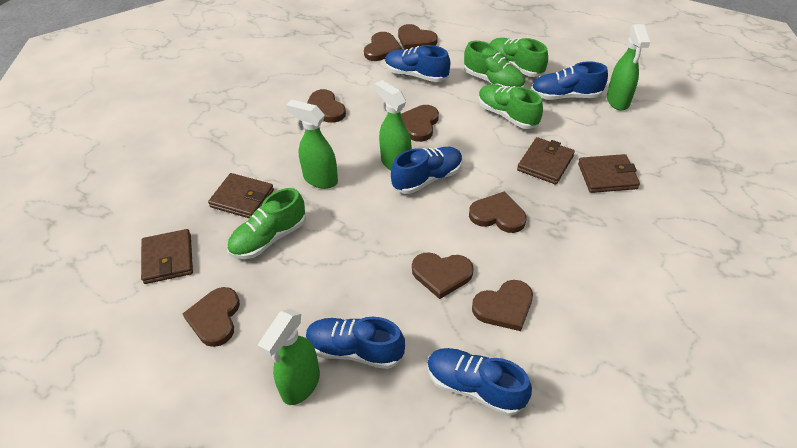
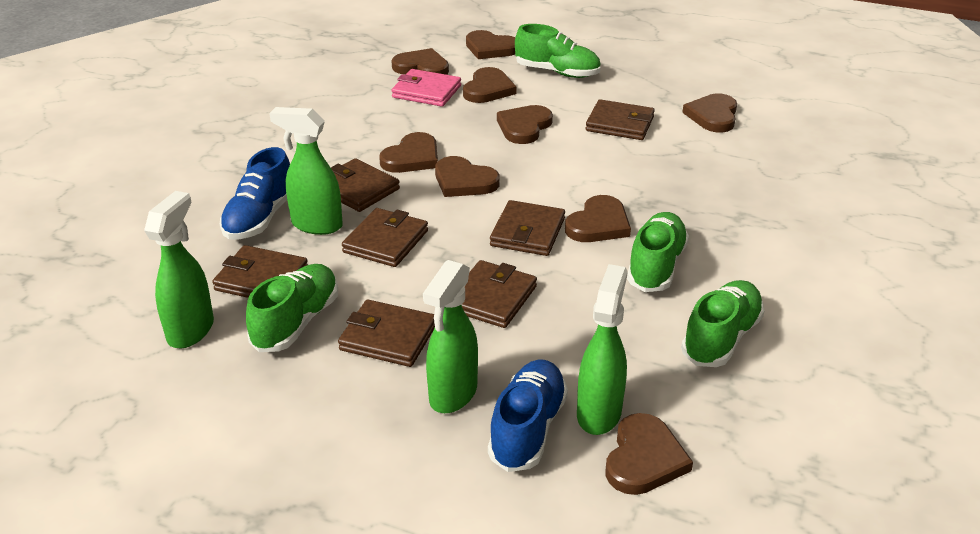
blue shoe: [306,317,405,369] [385,45,450,82] [391,147,463,194] [427,348,532,416] [531,61,608,100] = 5 -> [220,147,290,240] [488,360,568,472] = 2
brown heart: [183,287,240,347] [307,89,346,123] [364,32,402,61] [398,24,438,50] [401,105,439,142] [412,252,474,299] [469,191,526,233] [472,280,533,331] = 8 -> [379,132,438,173] [391,48,449,75] [435,156,500,197] [463,67,516,103] [466,30,515,59] [497,105,553,144] [565,195,631,242] [605,413,693,495] [682,93,737,133] = 9
brown wallet: [141,229,193,284] [208,173,274,218] [517,137,575,185] [578,154,640,193] = 4 -> [212,245,308,298] [331,158,400,212] [338,300,435,367] [342,208,428,267] [461,260,537,328] [490,200,565,256] [586,99,655,140] = 7
pink wallet: none = 0 -> [392,69,461,107] = 1

